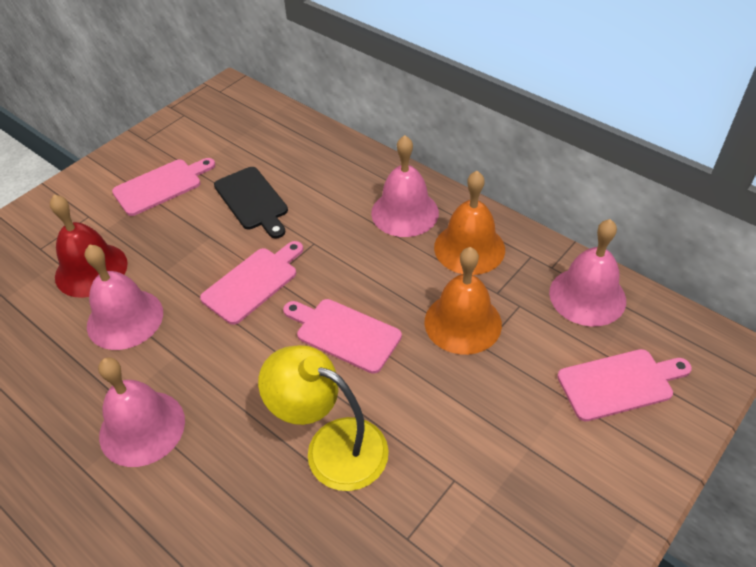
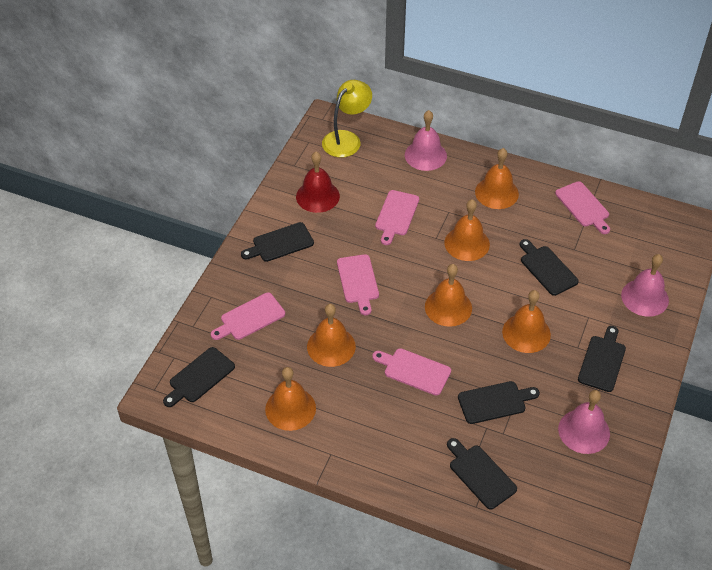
black cutting board: [214,167,288,238] = 1 -> [163,347,235,407] [241,222,314,262] [447,438,517,509] [458,381,540,424] [520,239,579,296] [578,326,626,392] = 6
orange bell: [425,247,502,355] [434,171,505,275] = 2 -> [265,367,316,431] [307,304,356,367] [425,264,472,327] [444,199,490,261] [475,148,519,209] [502,290,551,353] = 6
pink bell: [85,244,163,350] [98,357,185,467] [371,135,439,237] [549,219,626,326] = 4 -> [405,110,447,171] [558,390,610,454] [621,254,669,317] = 3
pink cutting board: [112,158,215,216] [200,241,303,325] [283,299,402,374] [557,349,692,421] = 4 -> [211,293,285,340] [337,254,379,315] [372,348,451,396] [375,190,419,245] [555,181,610,234] = 5

